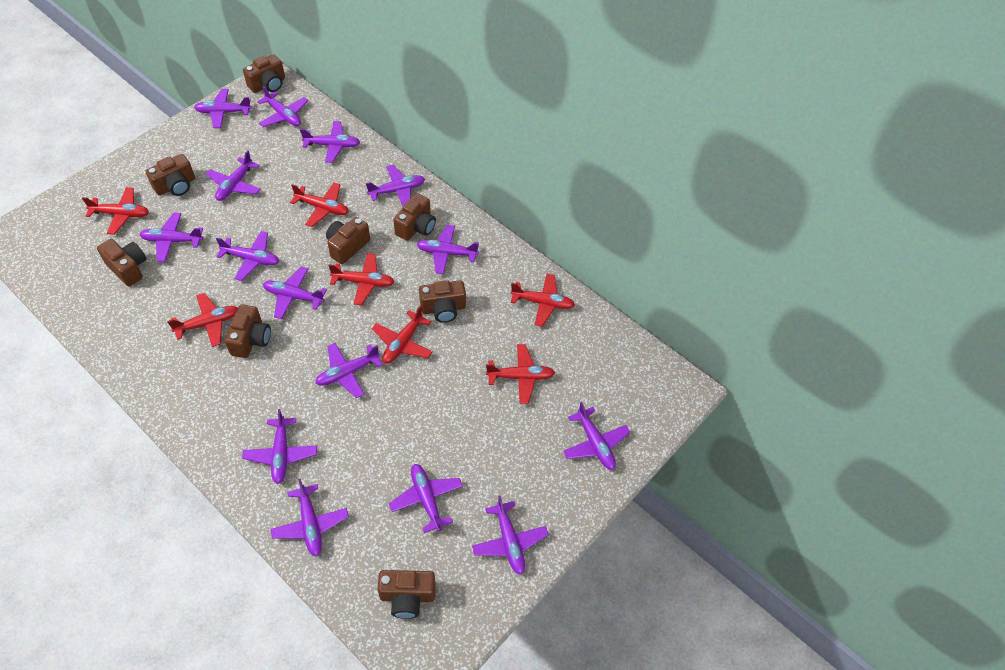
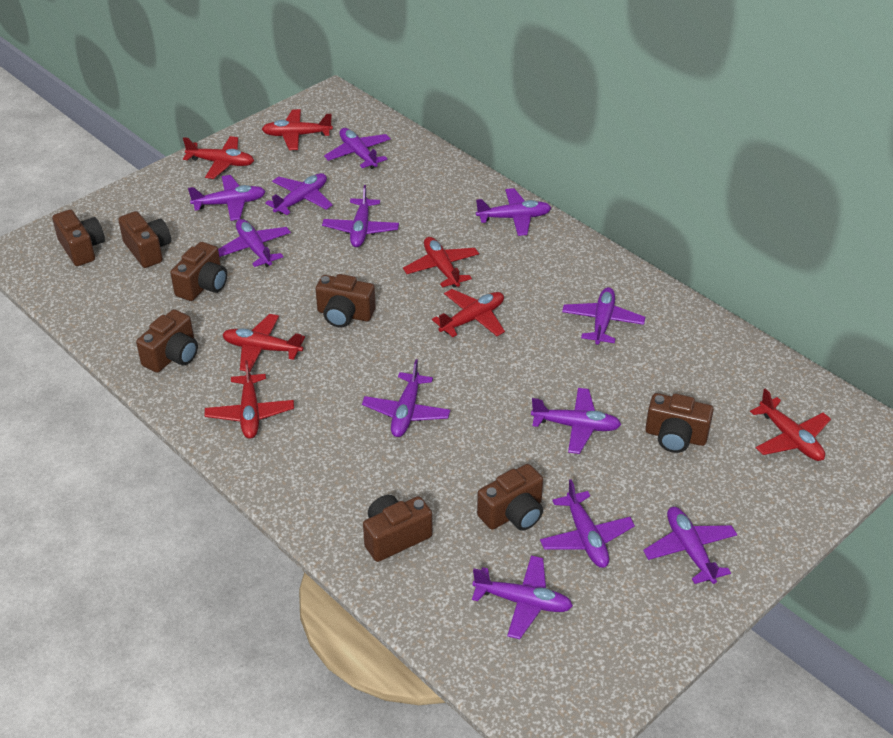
purple plane: [139,213,203,262] [194,89,252,128] [206,150,261,201] [216,231,279,281] [242,409,317,484] [257,86,308,127] [263,267,327,319] [270,479,349,557] [300,121,360,163] [315,343,382,398] [366,165,425,206] [389,464,463,533] [417,225,479,274] [472,496,549,575] [563,402,630,470] = 15 -> [188,175,266,221] [218,219,291,267] [265,173,333,215] [322,185,399,247] [324,128,391,169] [362,360,450,437] [472,555,573,639] [476,188,551,236] [531,388,621,454] [540,479,635,568] [562,287,645,345] [643,507,737,584] = 12

